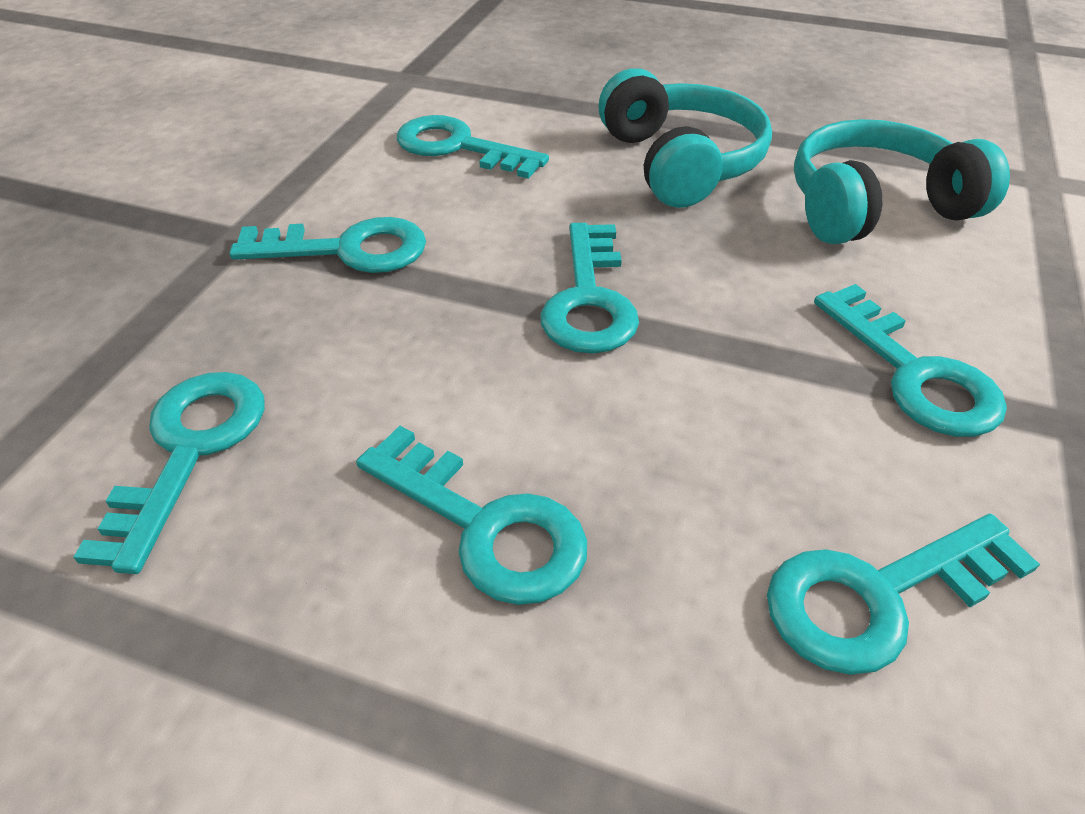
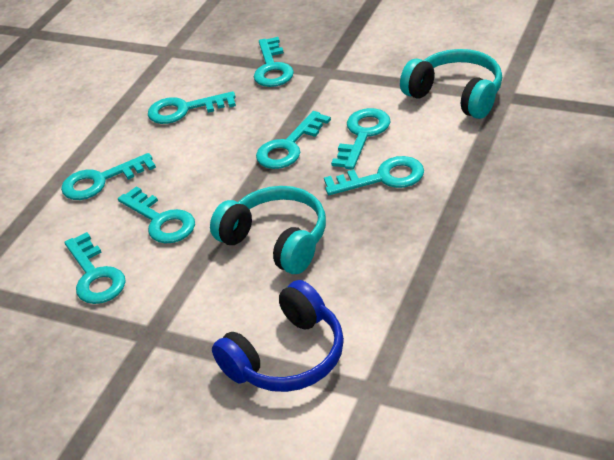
blue headphones: none = 0 -> [212,280,344,392] = 1
turquoise key: [74,372,265,574] [229,217,426,273] [356,426,587,605] [397,115,549,179] [540,223,639,354] [767,514,1040,675] [814,284,1007,437] = 7 -> [61,153,156,200] [64,232,126,304] [118,186,195,243] [148,91,236,124] [254,37,294,87] [256,111,331,169] [324,156,424,195] [331,108,390,170] = 8

